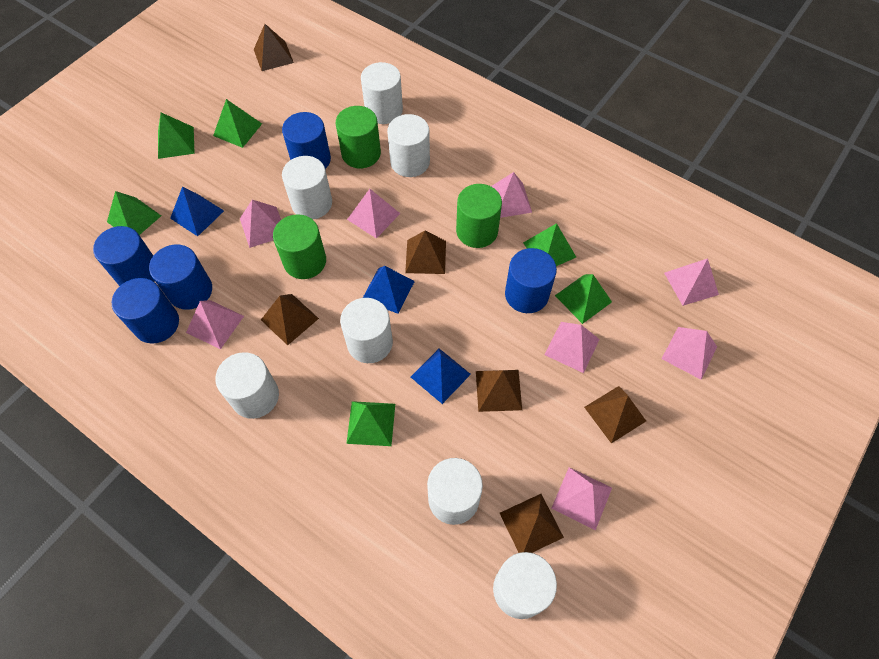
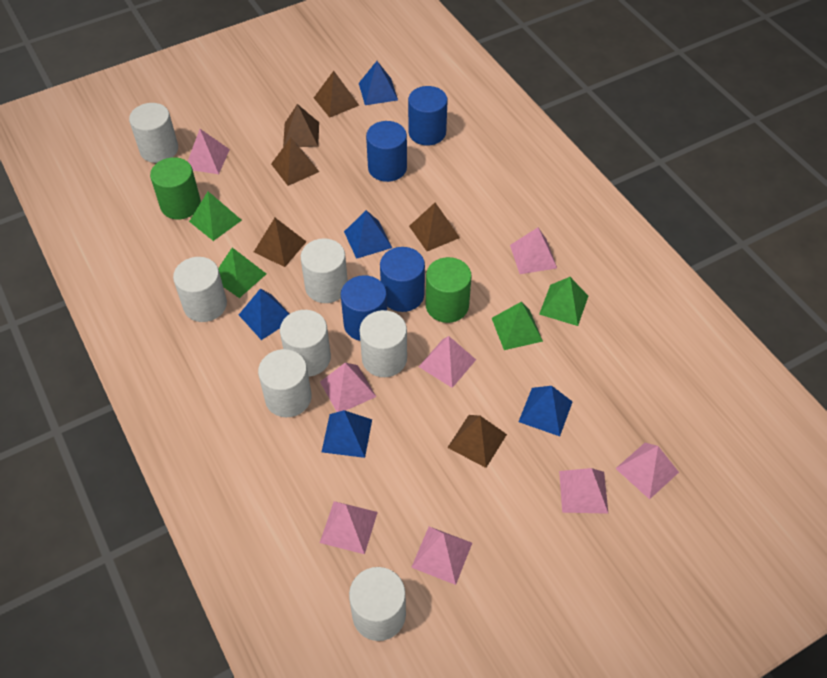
blue cylinder: [93,226,154,286] [112,278,179,344] [149,244,212,310] [282,112,331,169] [505,248,557,313] = 5 -> [341,275,387,341] [366,121,407,182] [380,247,425,312] [408,86,447,145] = 4
blue pyramid: [170,187,224,236] [363,266,415,314] [411,349,471,404] = 3 -> [239,289,290,340] [322,410,372,458] [344,210,392,259] [359,61,398,105] [519,386,573,436] = 5
green cylinder: [273,214,326,279] [336,106,381,168] [456,184,502,248] = 3 -> [150,157,201,219] [426,257,472,323] = 2
green pyramid: [107,191,161,235] [158,113,195,159] [213,99,262,148] [346,401,395,446] [523,223,576,266] [555,274,612,324] = 6 -> [189,191,242,241] [218,248,266,298] [492,302,543,350] [539,277,588,326] = 4

